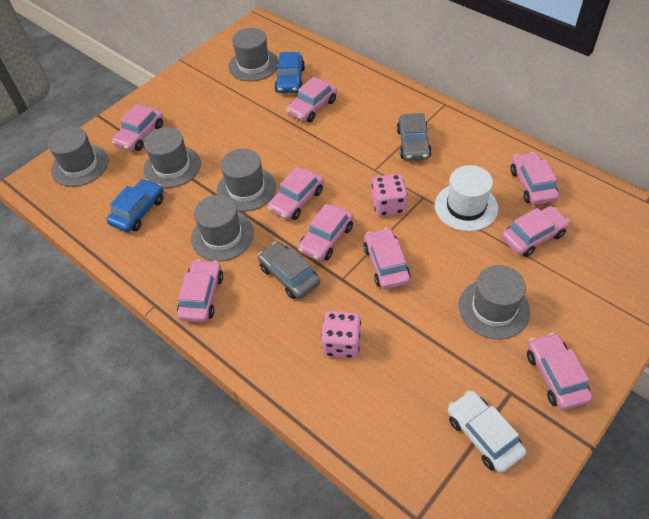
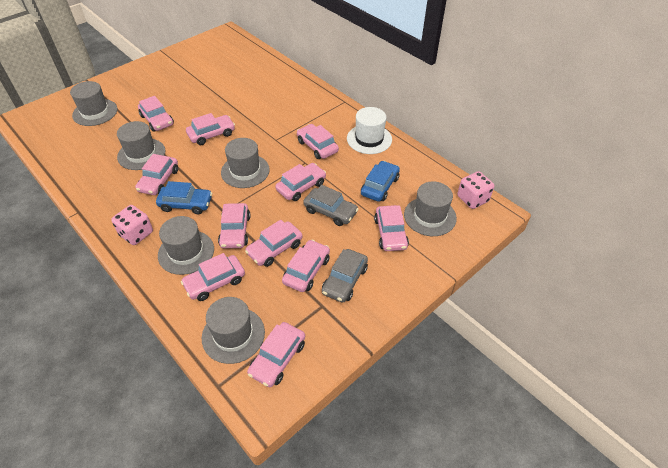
pink car: [112,104,163,151] [177,259,223,323] [268,167,324,220] [286,77,337,122] [298,204,354,261] [363,228,411,289] [501,206,570,257] [510,152,559,205] [527,333,592,410] = 9 -> [135,154,178,195] [138,96,174,132] [181,253,245,301] [186,113,235,145] [218,203,251,248] [245,220,303,267] [247,322,305,387] [275,163,326,201] [282,240,330,292] [297,124,339,159] [374,205,409,251] = 11
white car: [448,390,526,473] = 1 -> none = 0

